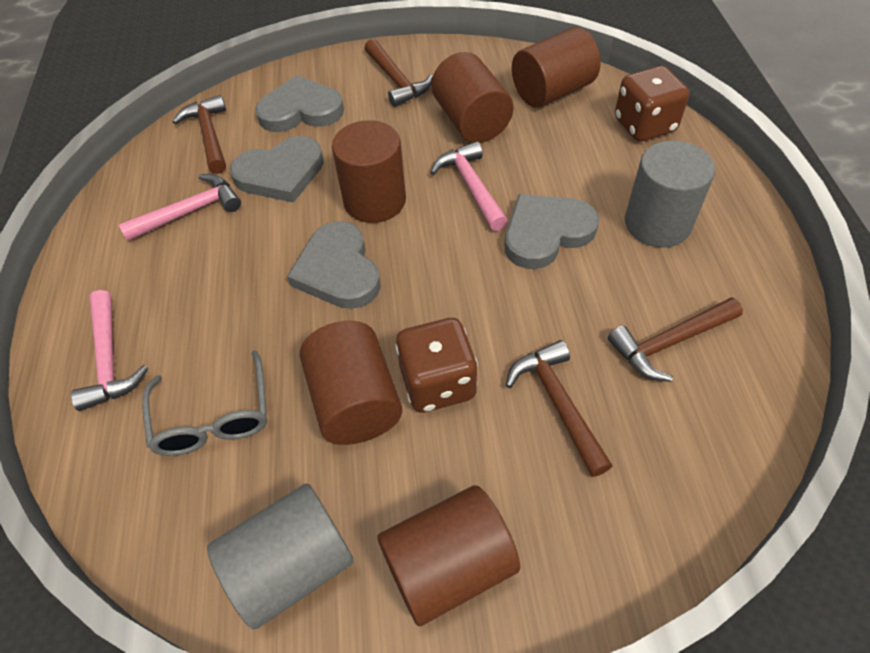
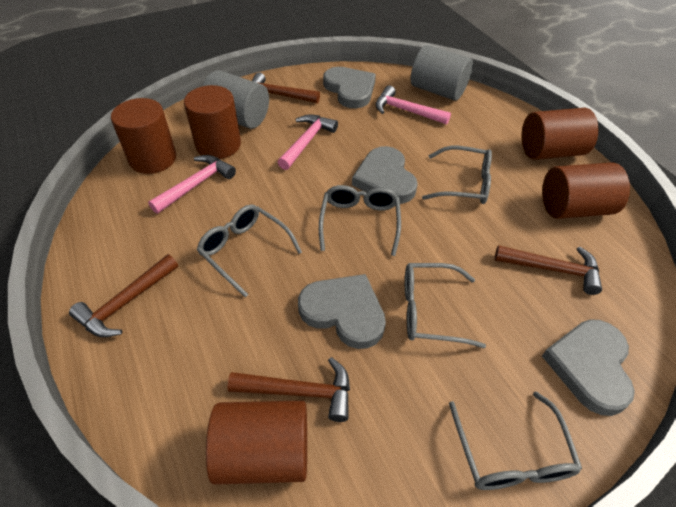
brown dice: [395,318,478,412] [615,66,689,142] = 2 -> none = 0
grey glasses: [142,350,267,456] = 1 -> [197,204,302,297] [319,185,401,256] [405,263,486,348] [422,145,492,204] [449,391,582,490] = 5

